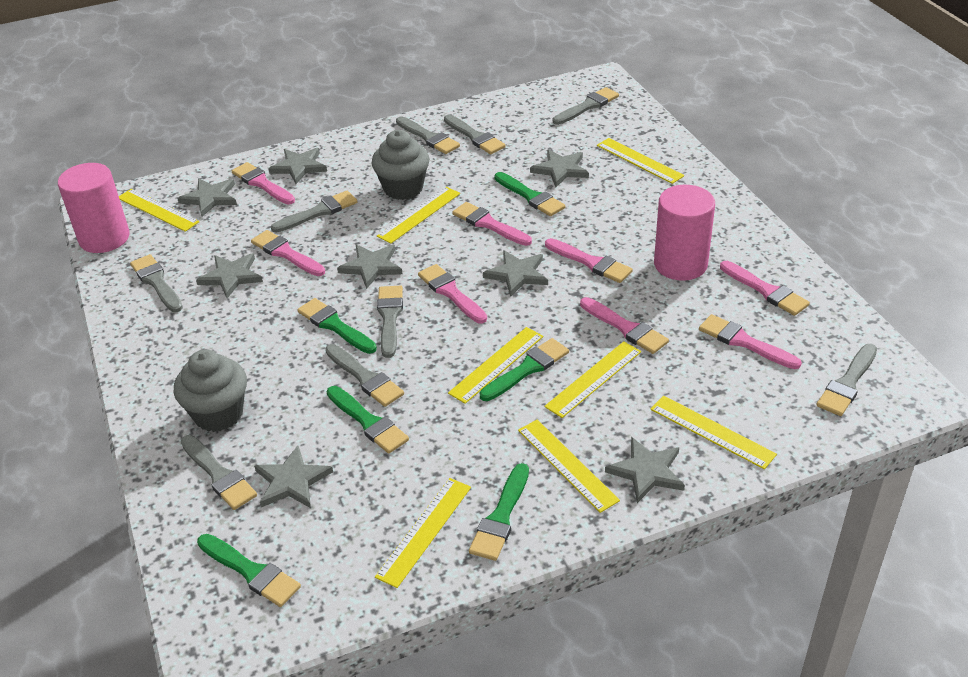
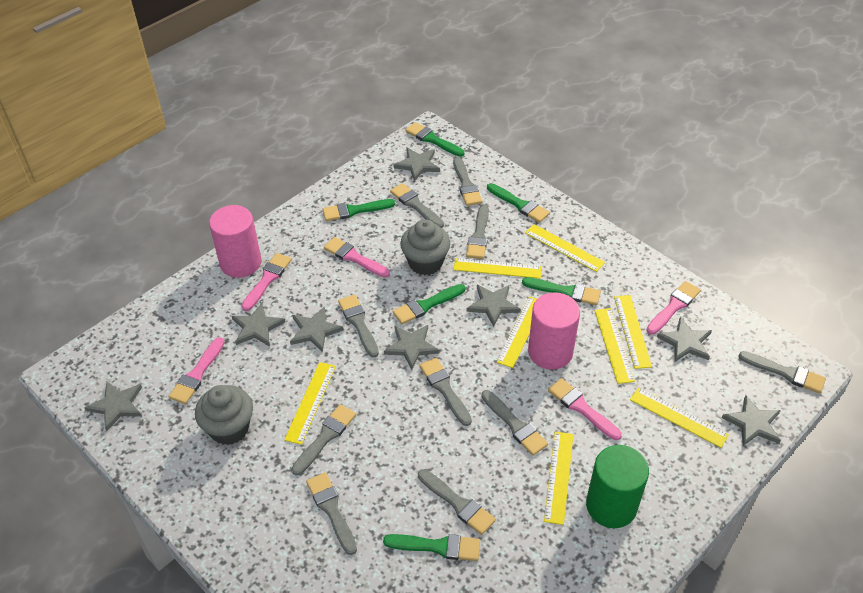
green cylinder: none = 0 -> [586,445,649,528] = 1
grey brush: [130,254,183,312] [181,435,257,510] [271,191,358,233] [325,344,404,407] [377,286,403,358] [396,116,460,154] [444,115,506,154] [553,87,619,125] [816,344,877,416] = 9 -> [292,404,356,475] [306,472,357,555] [338,294,379,357] [390,183,444,228] [418,469,496,535] [419,358,472,426] [453,156,482,206] [466,204,489,259] [481,390,548,456] [738,351,826,393] = 10
pink brush: [232,162,295,204] [251,230,325,276] [418,264,487,323] [452,202,532,246] [545,238,633,283] [580,297,669,354] [699,314,802,369] [720,261,810,316] = 8 -> [169,337,225,404] [242,253,292,311] [324,237,390,278] [548,378,622,440] [646,281,701,335] = 5

